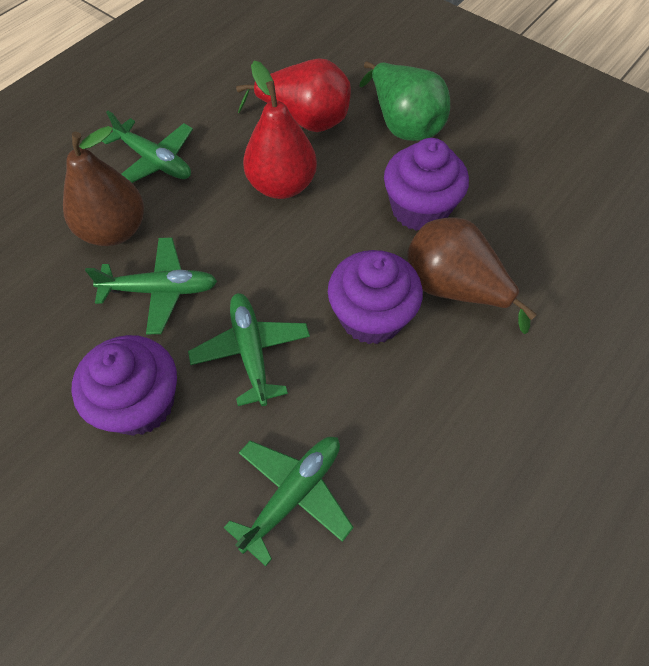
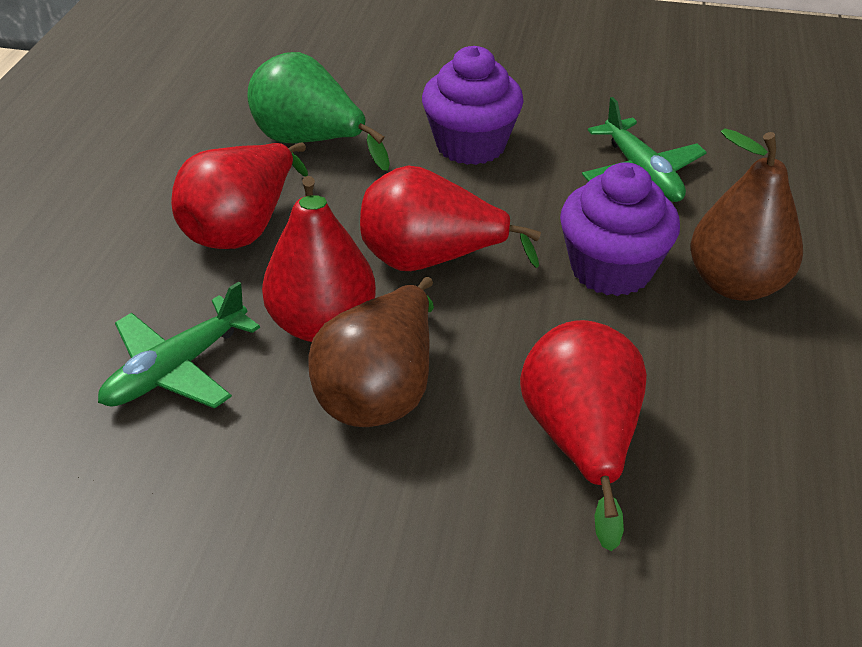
green plane: [85,238,217,335] [102,111,193,183] [188,293,310,406] [224,437,354,566] = 4 -> [98,282,260,409] [582,97,707,202] = 2
purple cupcake: [71,335,177,436] [328,250,423,344] [384,138,469,231] = 3 -> [422,46,524,165] [560,162,680,296] = 2
red pear: [236,58,351,132] [243,61,317,199] = 2 -> [171,142,308,249] [262,176,376,342] [360,166,541,271] [520,320,647,551] = 4

